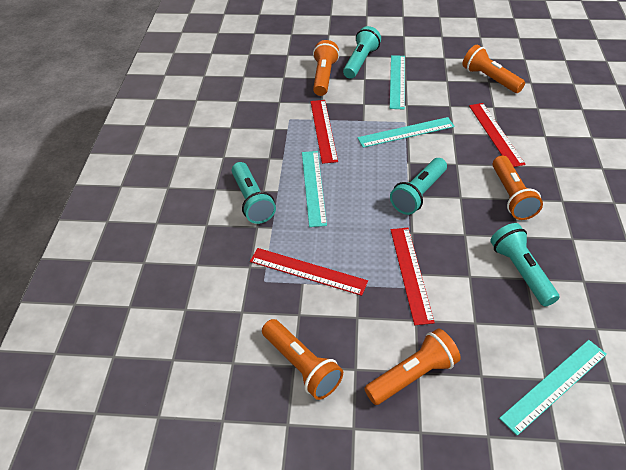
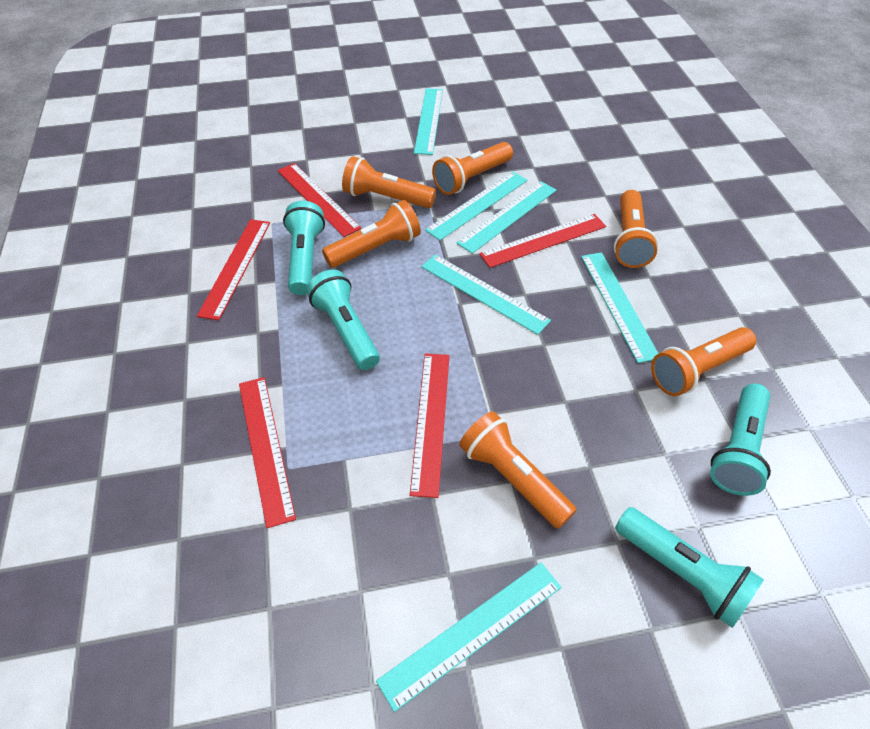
orange flashlight: [262,319,343,400] [313,40,339,96] [364,329,461,405] [463,45,525,93] [493,155,543,220] = 5 -> [322,200,421,268] [342,156,436,208] [432,142,513,195] [459,411,577,529] [614,190,658,268] [651,327,756,396] = 6
red ruler: [250,248,368,296] [310,100,338,164] [391,228,435,325] [469,103,525,167] = 4 -> [197,219,270,320] [239,377,296,528] [278,163,362,237] [410,353,449,498] [479,214,606,268] = 5
turquoise ruler: [302,151,327,227] [357,117,455,148] [390,55,405,109] [499,340,607,436] = 4 -> [376,562,561,712] [414,88,443,155] [421,254,551,335] [425,171,527,240] [456,181,556,254] [581,252,659,363] = 6

